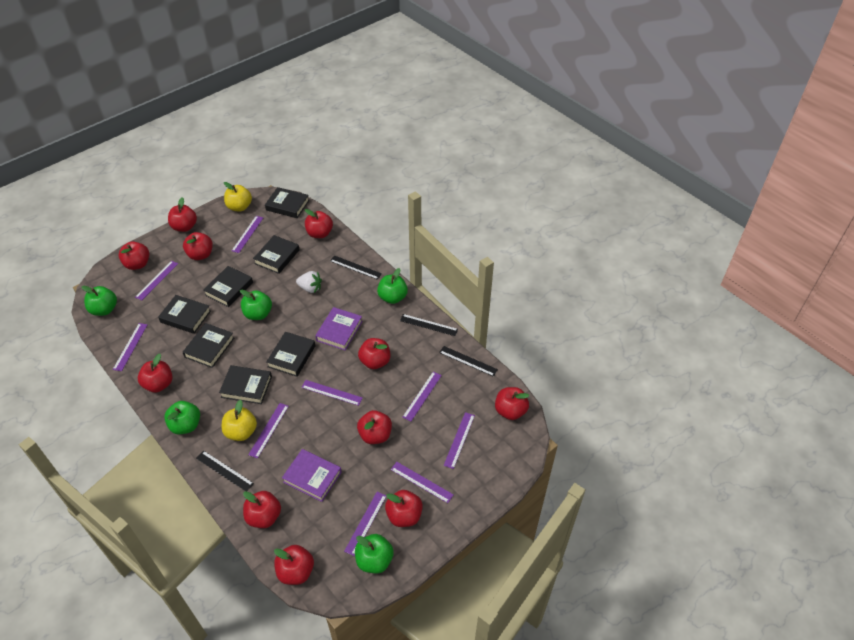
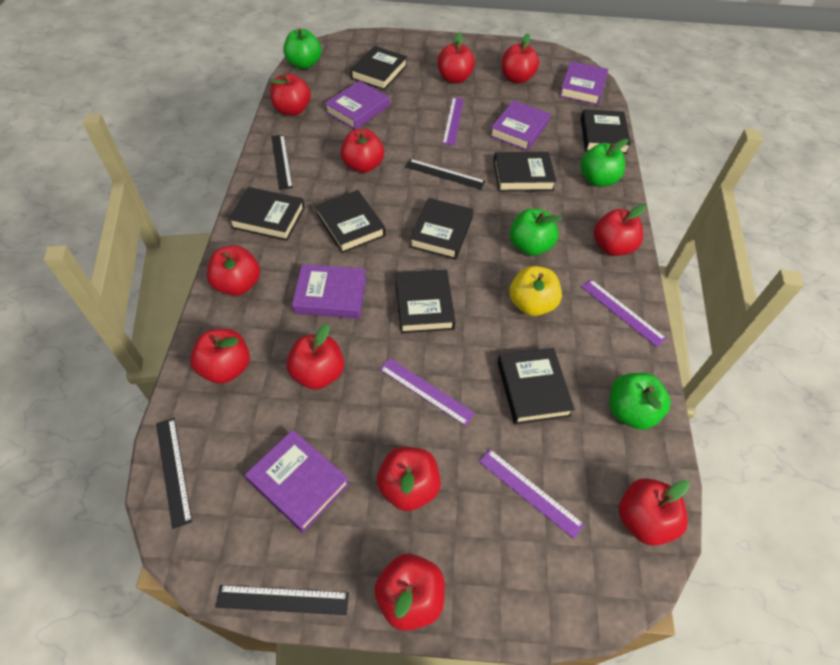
black book: [158,295,211,334] [182,323,234,368] [203,266,253,307] [219,365,272,404] [253,235,299,274] [265,187,309,218] [266,332,315,377] = 7 -> [228,187,305,241] [315,190,386,253] [350,46,407,90] [395,269,456,333] [409,198,473,260] [493,152,556,192] [497,348,575,425] [581,109,631,154] = 8
green apple: [81,286,117,316] [164,401,200,434] [240,290,272,320] [355,534,394,573] [377,268,408,304] = 5 -> [284,28,322,69] [510,209,562,256] [580,139,628,187] [610,373,671,430] = 4
purple book: [282,449,342,502] [315,307,363,350] = 2 -> [245,430,349,533] [292,264,366,319] [324,81,389,130] [490,100,551,151] [559,61,608,105] = 5
purple ruler: [113,323,148,371] [135,261,178,300] [232,216,263,253] [248,403,289,459] [301,380,363,406] [344,492,386,556] [391,462,454,503] [402,372,442,421] [444,412,475,469] = 9 -> [380,358,475,426] [442,97,464,146] [479,449,584,539] [581,279,667,347] = 4
white strawberry: [296,271,322,293] = 1 -> none = 0
yellow apple: [222,400,257,441] [224,182,252,211] = 2 -> [509,266,562,316] = 1

